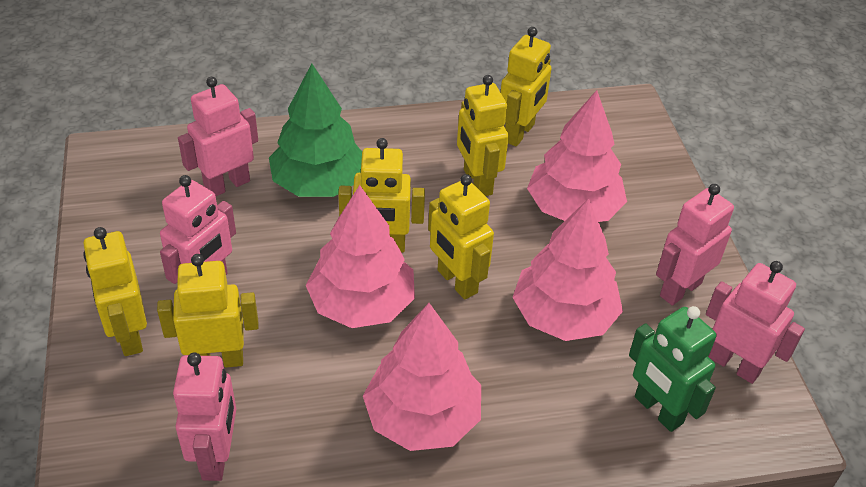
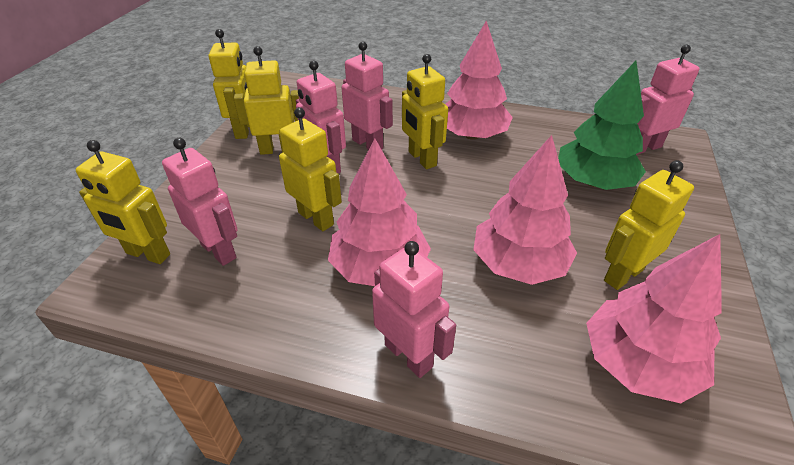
green robot: [629,306,716,432] = 1 -> none = 0

